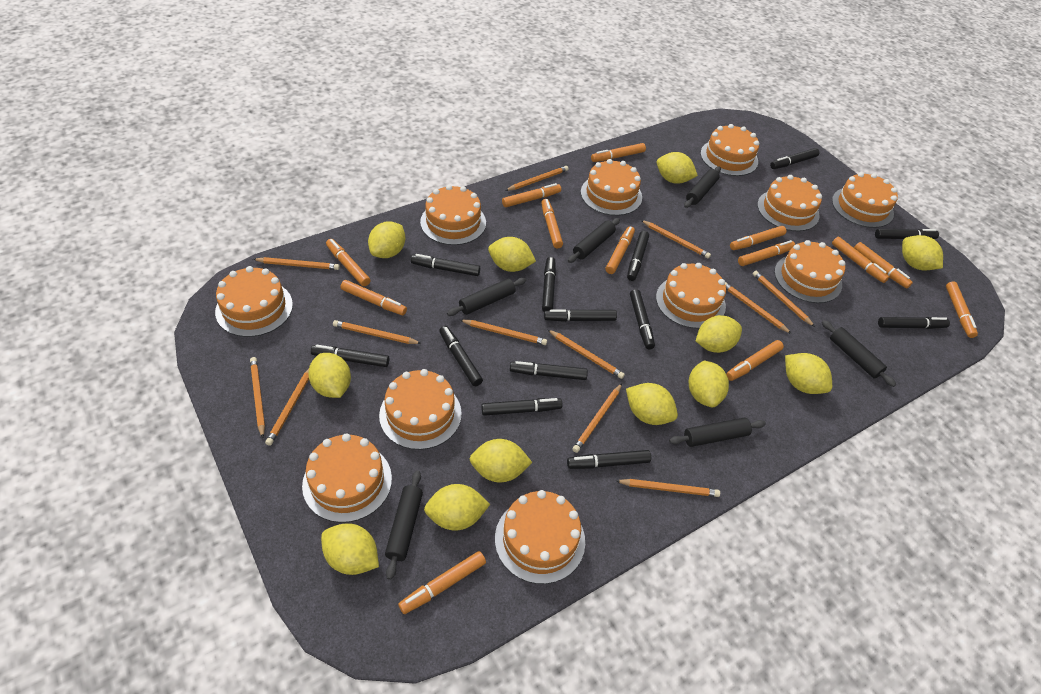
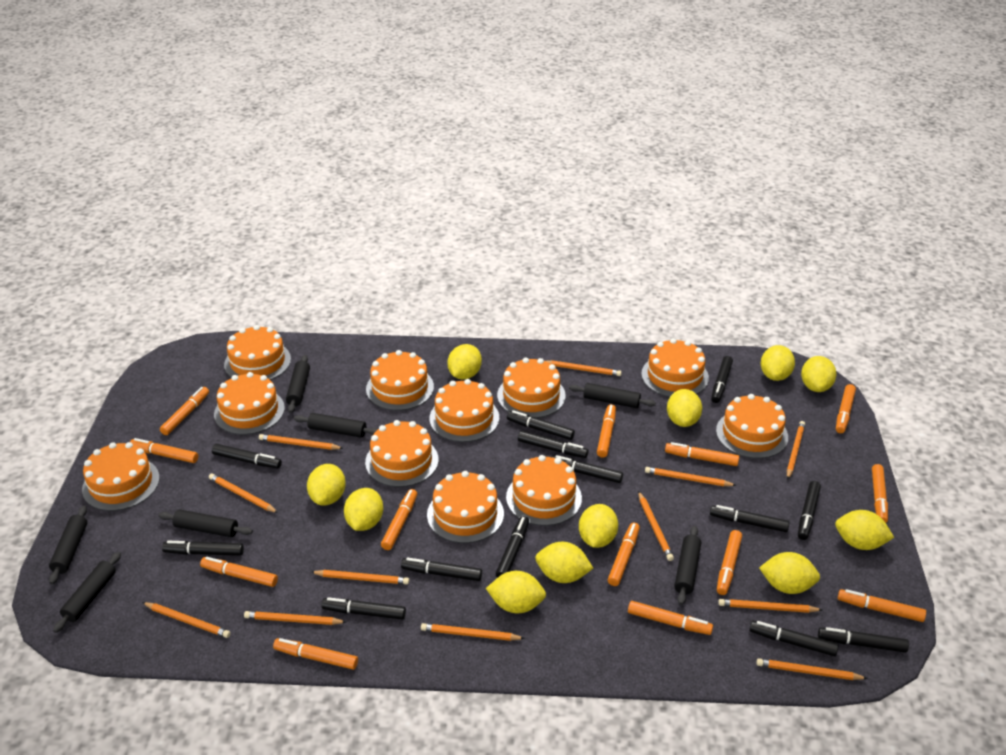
black rolling pin: [385,470,423,580] [447,278,526,316] [568,218,620,263] [669,418,766,447] [684,167,721,208] [822,320,896,387] = 6 -> [49,506,87,585] [53,552,121,633] [158,509,253,537] [286,355,310,413] [294,413,378,438] [569,383,656,408] [674,526,701,605] = 7
yellow lemon: [308,353,351,398] [321,523,379,575] [368,221,405,258] [424,484,490,531] [470,439,532,483] [488,237,536,272] [626,383,678,425] [657,152,698,184] [689,360,729,407] [696,315,742,353] [785,353,832,394] [902,235,943,270] = 12 -> [307,464,346,505] [344,488,383,531] [447,344,482,379] [486,571,546,613] [535,542,593,583] [579,504,618,548] [667,389,702,427] [759,552,820,594] [760,345,795,381] [801,356,836,392] [835,510,894,550] = 11

